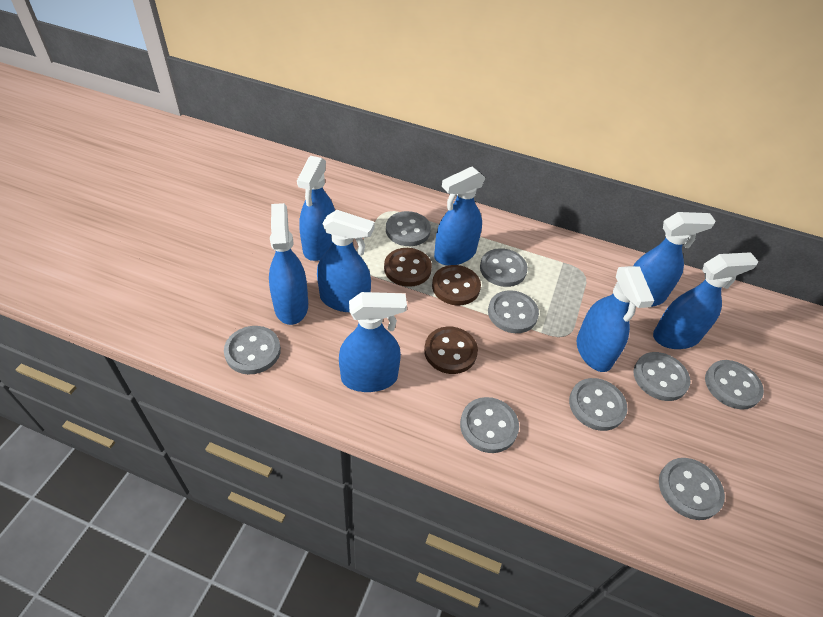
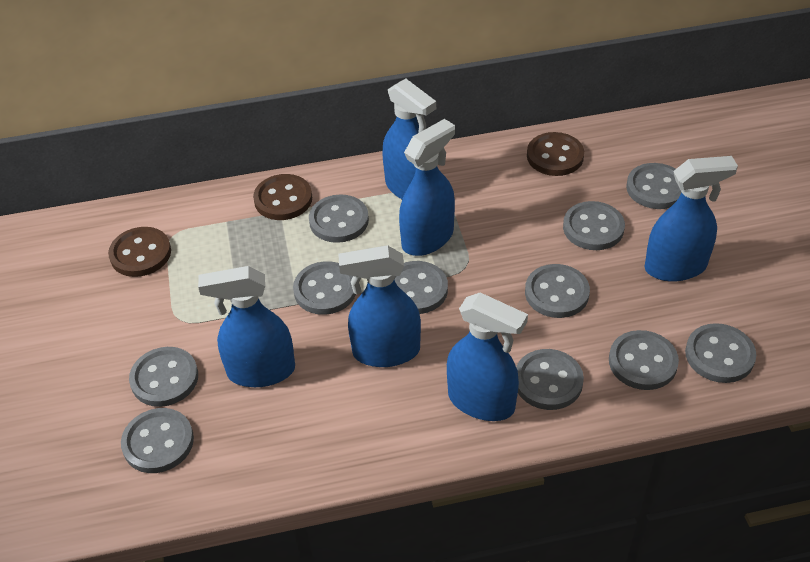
blue spray bottle: [269,203,308,325] [297,156,335,261] [317,210,375,312] [339,292,407,392] [434,166,486,266] [577,266,654,372] [633,212,716,307] [653,252,758,349] = 8 -> [198,266,295,387] [338,245,421,367] [382,79,436,199] [399,119,455,256] [447,292,528,421] [644,156,738,282] = 6
grey button: [224,326,281,374] [386,211,431,246] [460,397,519,453] [480,248,528,287] [488,290,539,333] [569,378,627,431] [633,352,691,401] [659,458,725,520] [705,360,764,410] = 9 -> [121,408,194,473] [129,347,198,407] [293,261,356,315] [309,195,369,243] [394,261,448,314] [516,349,584,410] [525,264,590,318] [563,201,625,250] [609,330,679,390] [626,163,681,209] [685,323,756,383] = 11

